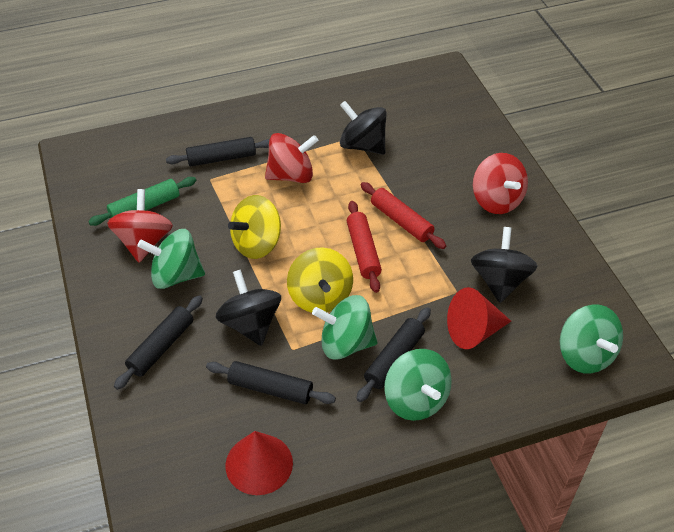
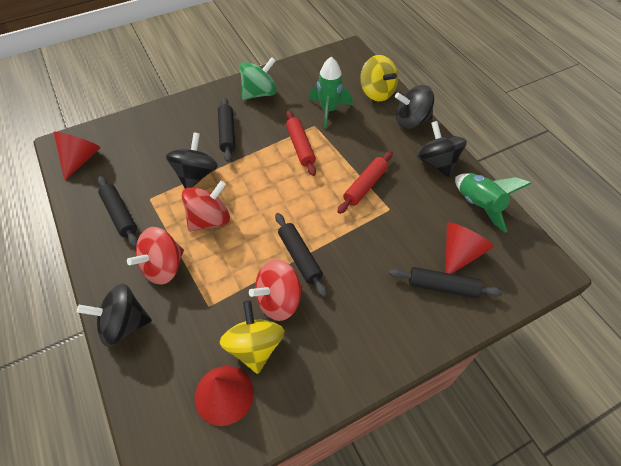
black spinning top: [216,269,281,346] [340,101,386,155] [471,227,538,303] = 3 -> [77,283,152,347] [166,132,218,189] [395,85,434,129] [417,121,467,177] = 4
green rocket: none = 0 -> [309,57,353,129] [455,173,532,233] = 2
green rolling pin: [88,177,196,226] = 1 -> none = 0
green spinning top: [137,229,205,289] [312,295,378,360] [384,349,452,421] [560,304,623,374] = 4 -> [240,57,277,100] = 1
red cone: [226,431,293,495] [447,287,511,349] = 2 -> [53,132,101,181] [195,366,254,426] [445,222,494,274] = 3

